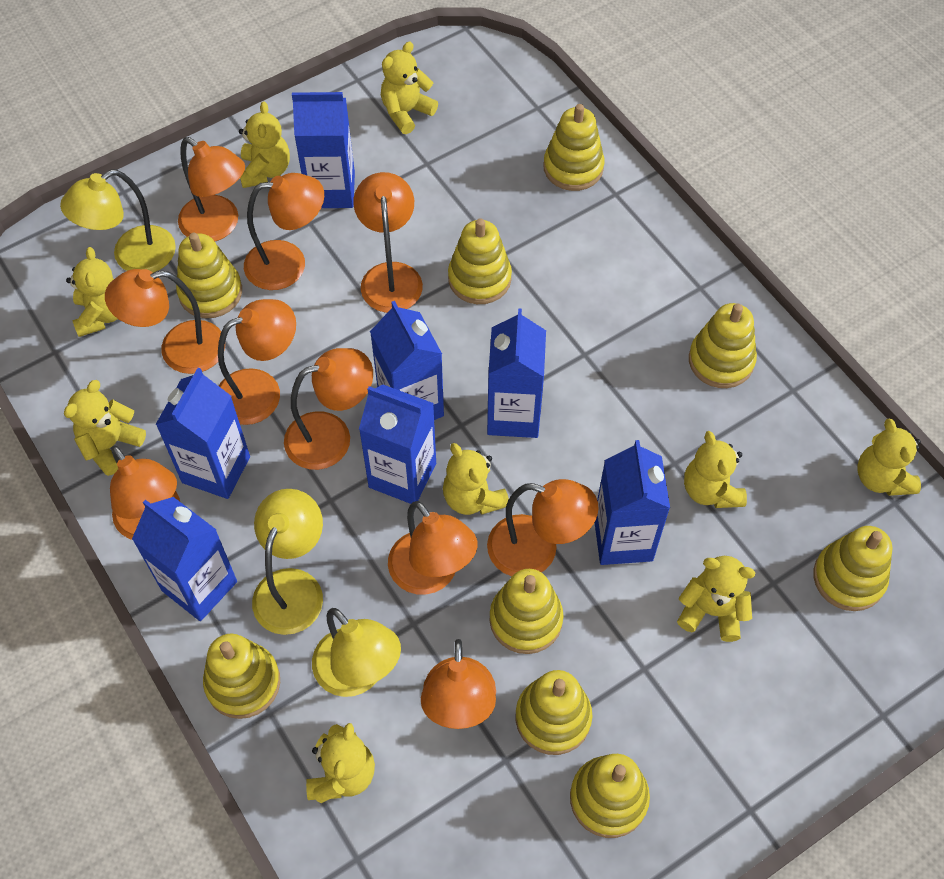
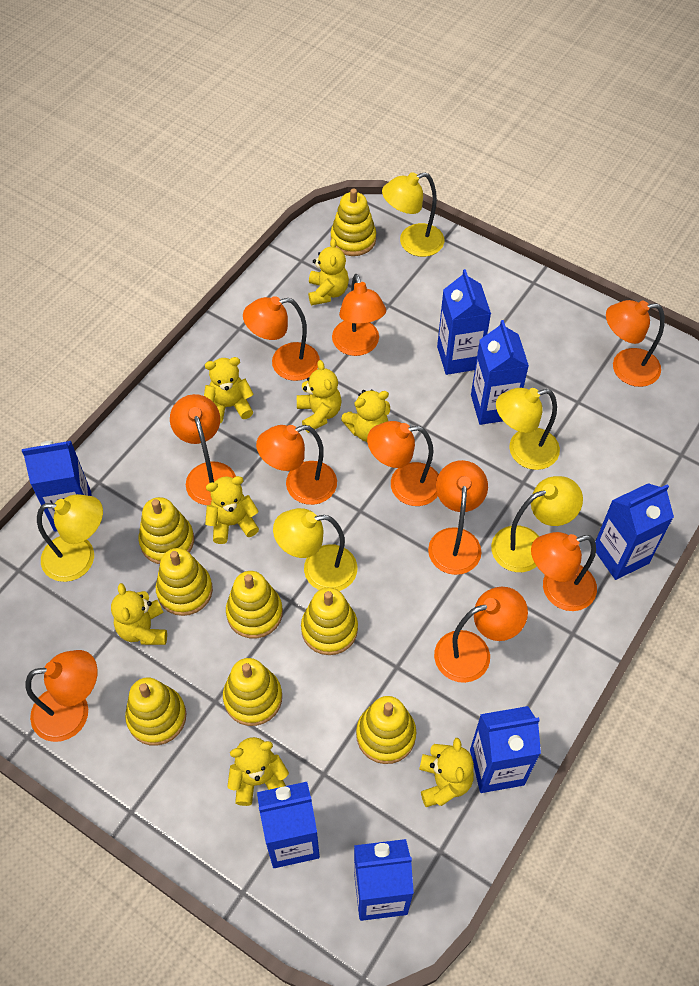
yellow lamp: [60,170,176,273] [252,489,323,635] [312,608,401,697] = 3 -> [37,494,103,582] [273,508,357,591] [382,172,444,257] [491,476,583,572] [496,388,560,470] = 5
yellow stacking toy: [176,233,242,318] [203,634,280,719] [448,218,512,304] [489,569,563,654] [516,670,592,755] [543,104,604,191] [570,754,650,838] [689,303,757,388] [813,526,892,611] = 9 -> [125,678,186,746] [139,497,194,564] [156,548,213,616] [223,658,282,726] [226,571,283,638] [301,587,358,655] [331,189,376,256] [356,696,416,764] = 8
yellow teddy bear: [64,380,146,476] [66,247,118,337] [239,101,290,188] [306,723,375,803] [381,42,438,134] [443,443,509,515] [677,556,756,642] [684,431,747,508] [857,419,921,496] = 9 -> [111,583,167,645] [204,357,254,423] [205,476,259,544] [228,737,289,806] [297,360,342,433] [308,238,349,305] [341,390,390,442] [419,738,474,807] = 8

